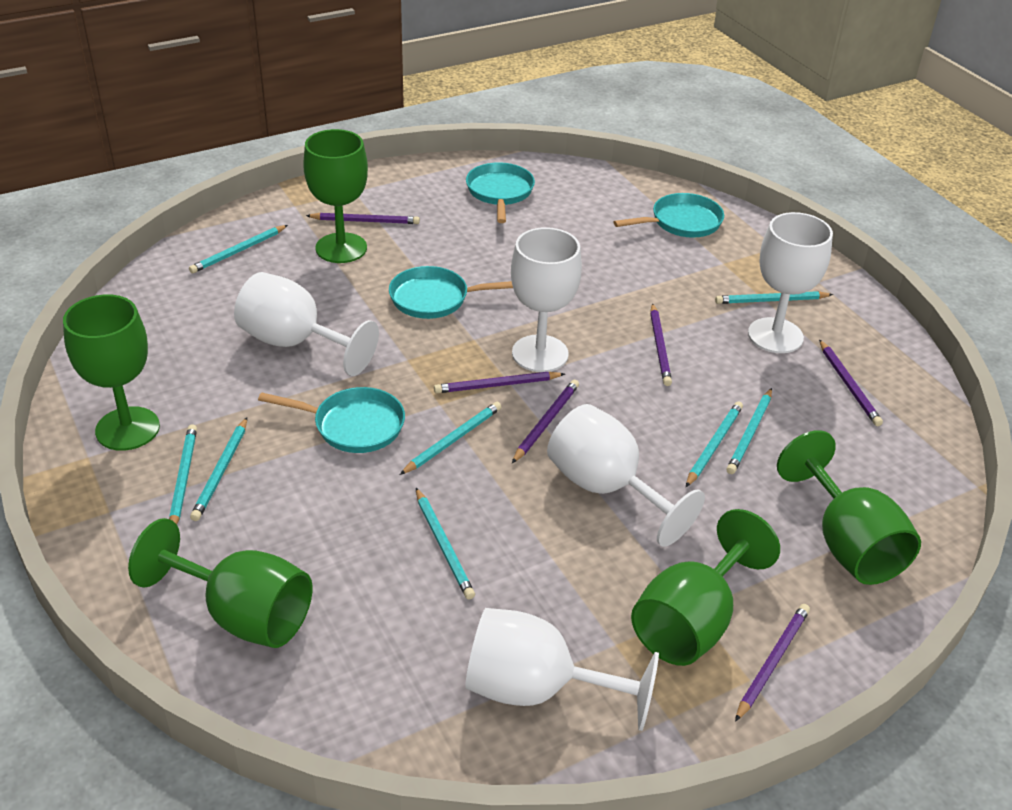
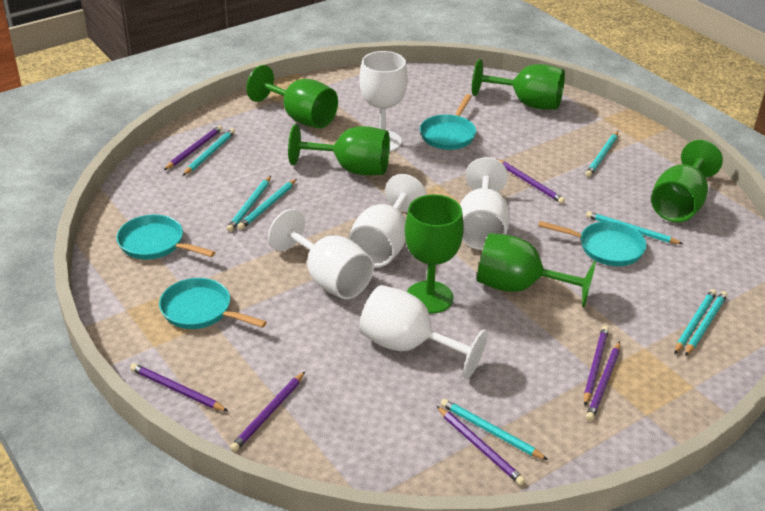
green goblet: [63,294,160,451] [128,518,313,648] [303,129,368,263] [631,509,780,666] [777,430,921,585] = 5 -> [246,65,338,128] [288,124,390,176] [405,194,464,314] [472,59,565,109] [477,233,596,307] [651,140,723,222] = 6
purple pencil: [306,213,420,224] [434,372,565,393] [512,380,579,463] [650,303,672,386] [735,604,810,722] [819,340,883,426] = 6 -> [130,363,228,411] [164,125,222,170] [230,372,305,452] [437,406,525,485] [497,159,565,204] [584,326,609,406] [586,341,620,421] = 7

